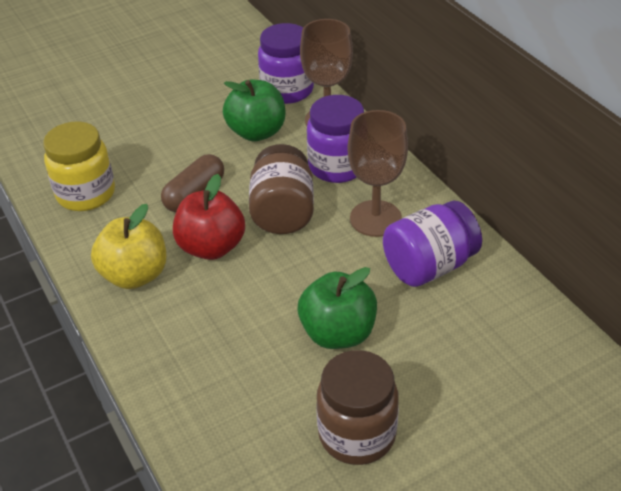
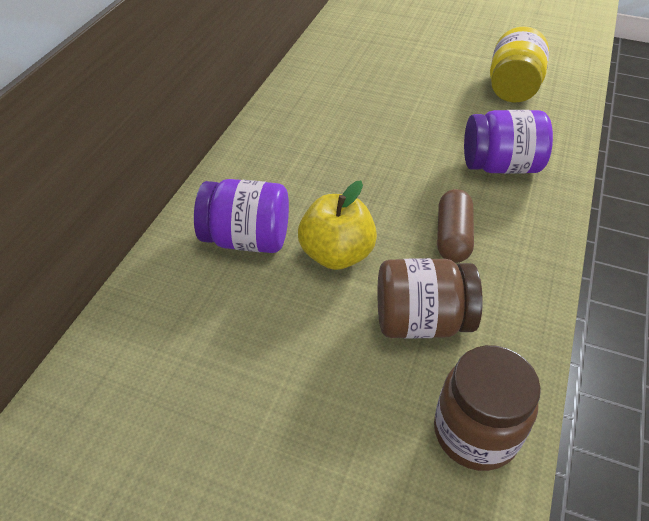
brown goblet: [300,19,353,126] [348,110,408,237] = 2 -> none = 0
green apple: [223,80,285,141] [298,267,377,349] = 2 -> none = 0
purple jar: [258,23,314,104] [307,95,364,183] [383,201,482,287] = 3 -> [194,179,289,253] [464,110,553,174] = 2
red apple: [173,174,245,260] = 1 -> none = 0

